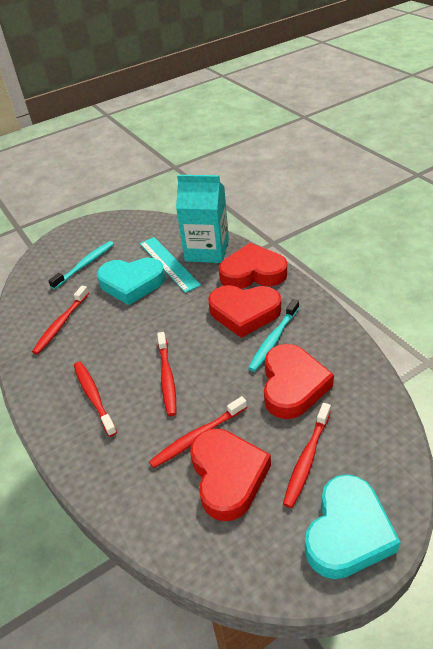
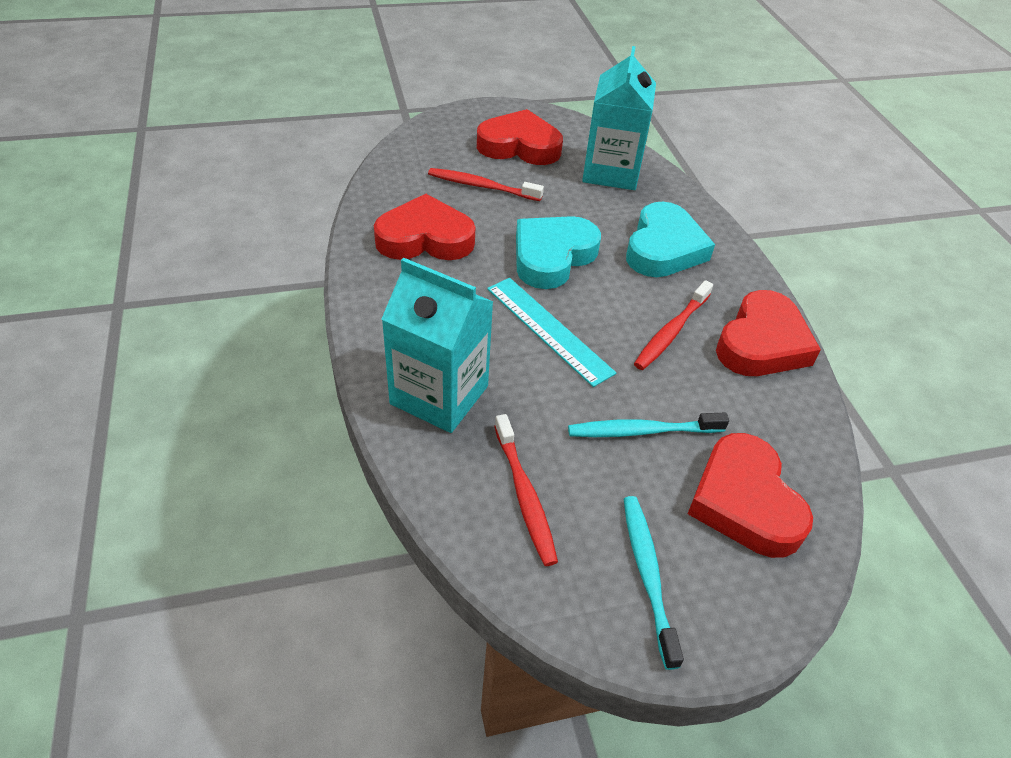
red toothbrush: [32,286,89,354] [74,362,117,437] [149,396,247,468] [157,332,176,416] [283,403,331,508] = 5 -> [428,168,544,201] [494,414,558,566] [634,280,713,370] = 3
turquoise carton: [176,175,229,263] = 1 -> [382,258,493,433] [582,46,656,190] = 2

